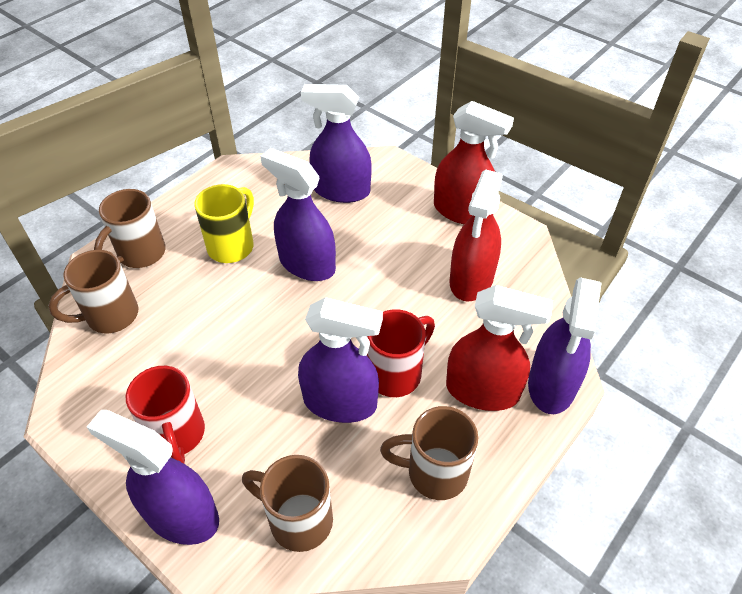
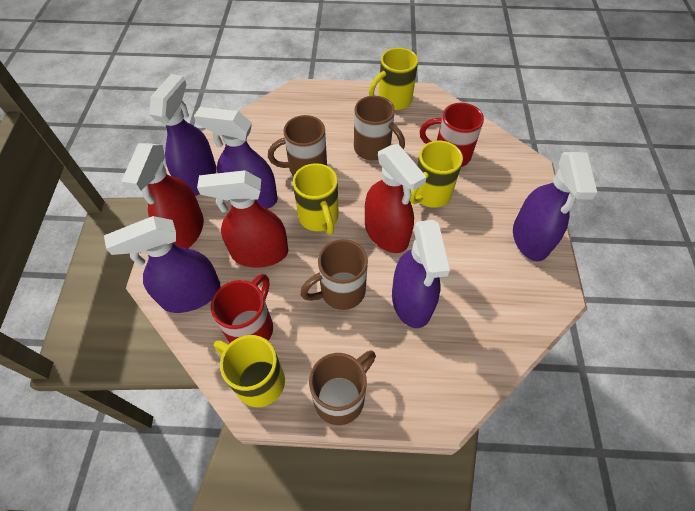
yellow mug: [194,184,254,263] = 1 -> [214,335,285,407] [293,163,339,235] [369,48,418,110] [410,141,463,208] = 4

